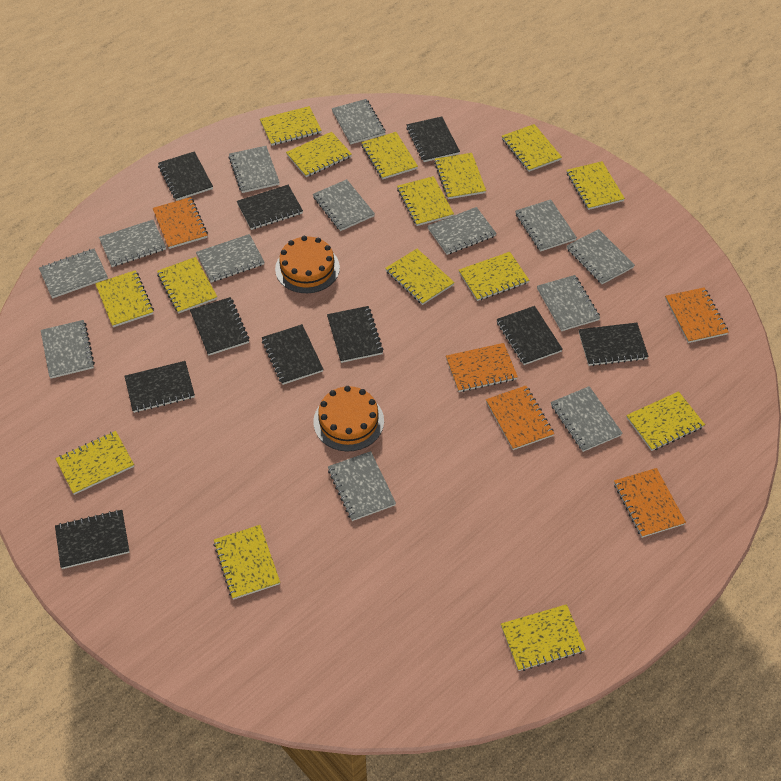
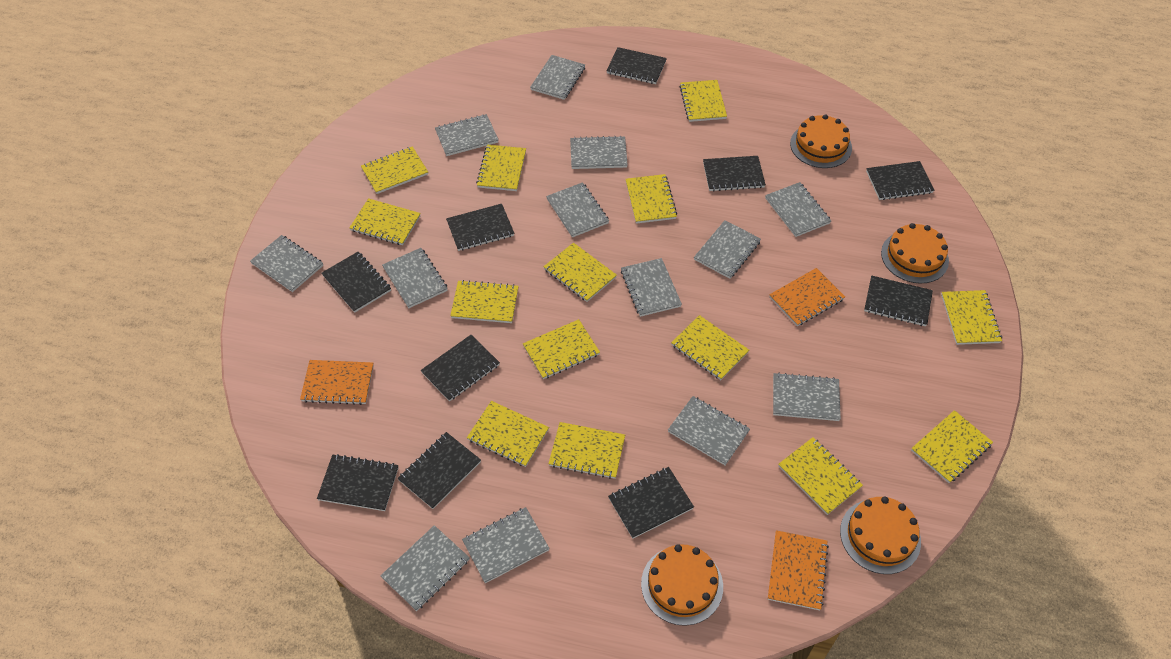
orange cake: [275,236,340,293] [313,386,384,451] = 2 -> [641,544,723,626] [790,114,852,168] [840,497,921,574] [881,223,949,284] = 4
orange notebook: [153,197,208,249] [446,343,518,392] [486,386,554,450] [614,468,686,538] [665,287,729,343] = 5 -> [300,360,374,405] [768,530,829,610] [769,268,845,326] = 3
yellow notebook: [56,431,134,495] [95,270,154,327] [157,257,217,313] [213,525,280,600] [260,106,322,146] [286,132,352,177] [361,132,418,180] [385,249,455,305] [397,176,454,226] [434,153,486,199] [459,252,529,301] [501,604,586,671] [502,124,562,172] [567,161,625,210] [626,391,705,451] = 15 -> [349,198,421,245] [361,146,428,194] [450,280,519,323] [467,401,549,467] [476,145,526,191] [523,319,600,379] [544,243,617,302] [548,422,625,479] [626,174,677,224] [671,315,749,380] [679,80,727,122] [778,437,863,515] [911,410,993,483] [941,290,1002,345] = 14

